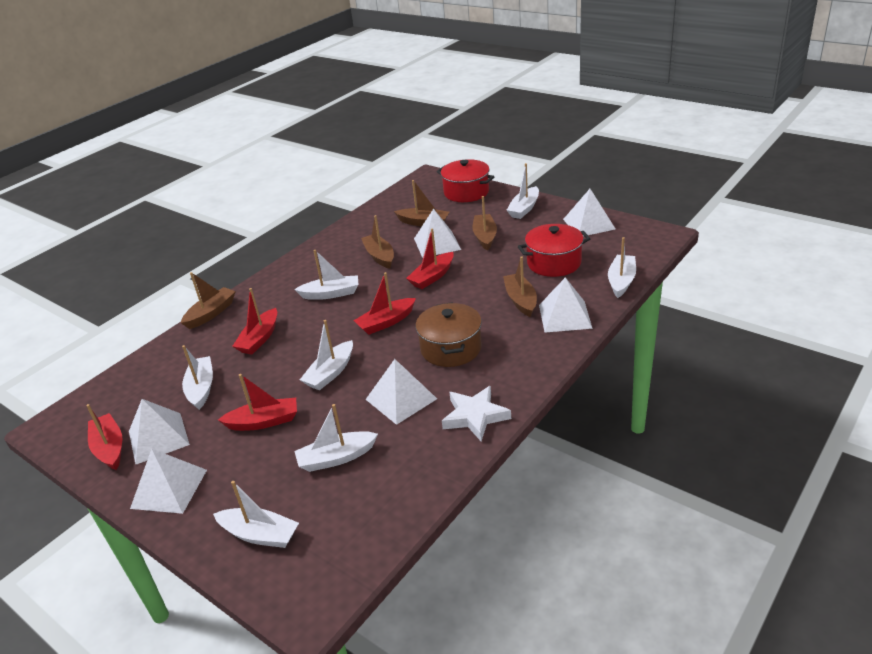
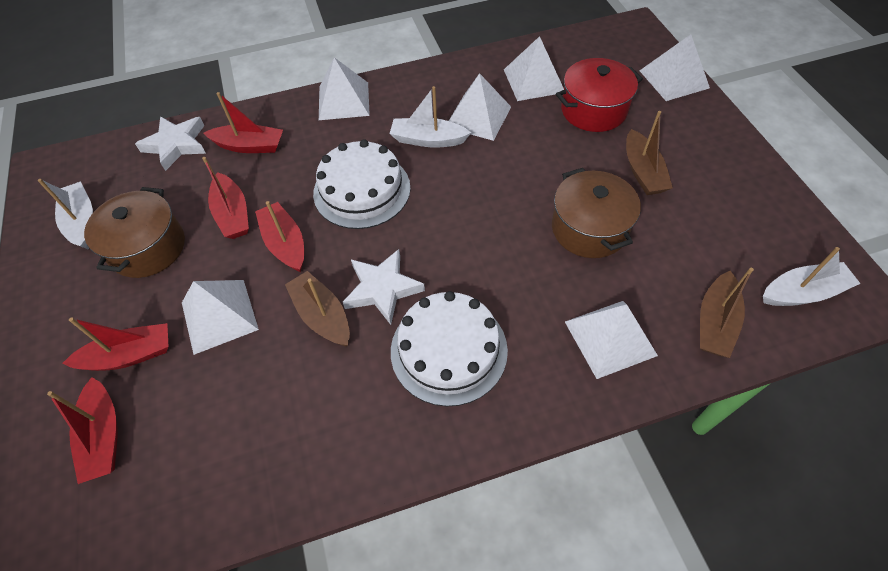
brown boat: [181,272,236,329] [361,215,394,269] [394,180,449,226] [473,196,497,251] [503,257,537,317] = 5 -> [285,271,350,346] [626,111,673,195] [700,268,754,358] = 3
brown pot: [416,302,482,367] = 1 -> [84,187,185,278] [552,168,641,258] = 2
red pot: [437,159,494,202] [518,224,590,277] = 2 -> [556,58,643,132] = 1
white boat: [182,345,213,410] [213,481,299,548] [294,250,359,300] [294,404,378,472] [300,320,353,390] [507,163,539,219] [608,237,636,298] = 7 -> [38,179,93,249] [390,86,471,148] [763,247,861,306] = 3
white cake: none = 0 -> [313,139,411,229] [391,291,508,406] = 2
white star: [442,386,511,441] = 1 -> [135,116,206,171] [343,249,425,325] = 2

